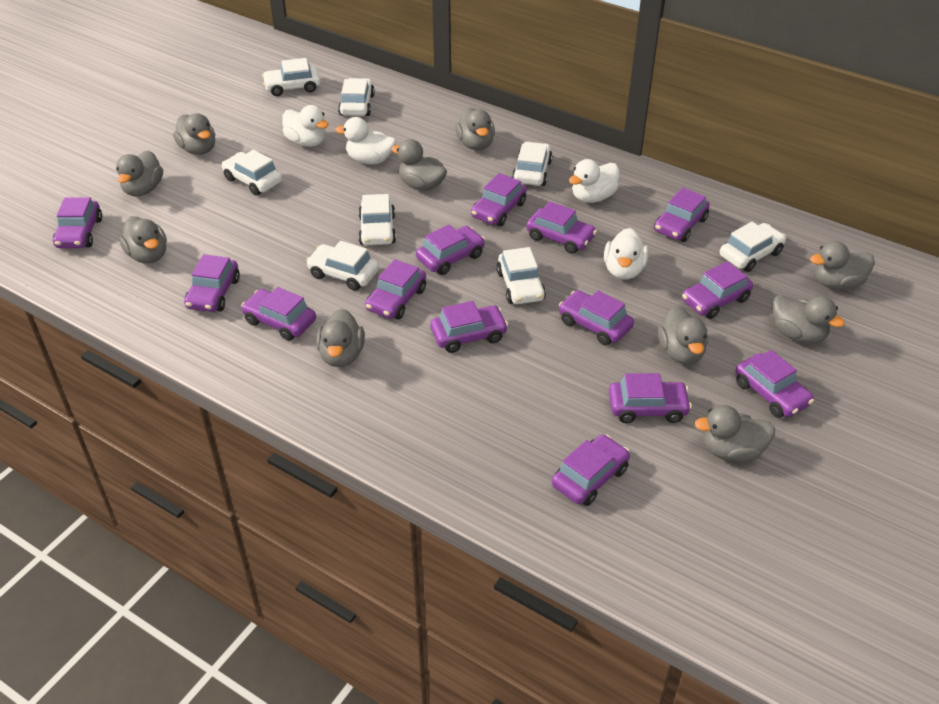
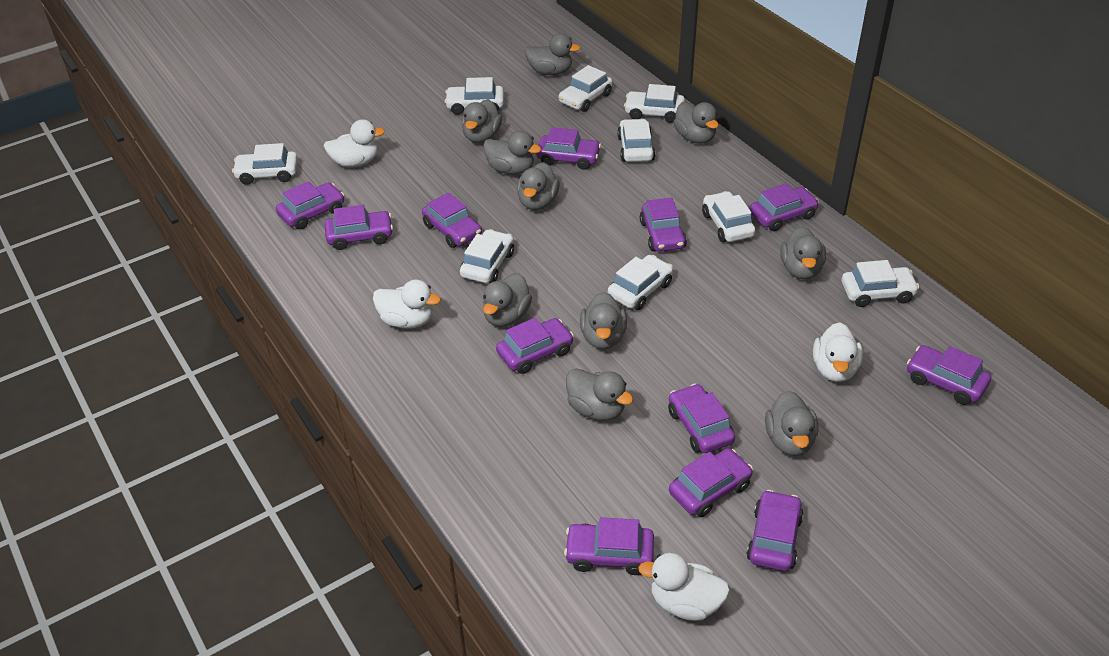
purple car: [53,197,102,248] [184,254,240,312] [241,287,316,341] [365,259,426,319] [416,225,485,275] [430,301,508,353] [471,173,527,226] [526,201,597,254] [552,434,630,506] [559,290,634,345] [609,373,692,423] [654,188,710,242] [682,261,753,319] [735,350,814,418] = 14 -> [276,181,344,230] [324,205,393,250] [422,193,482,248] [496,318,574,374] [536,127,601,170] [564,517,654,575] [640,198,687,252] [668,384,735,453] [669,448,753,517] [746,490,804,571] [750,183,819,231] [907,345,991,405] = 12
white car: [222,150,283,195] [262,58,321,96] [306,241,379,291] [338,78,375,116] [358,194,396,245] [496,247,546,304] [512,142,553,186] [720,222,786,272] = 8 -> [232,143,298,185] [445,77,504,115] [460,229,514,283] [559,65,612,112] [608,255,673,310] [617,119,655,162] [624,84,685,123] [702,191,756,242] [842,260,920,307] = 9

